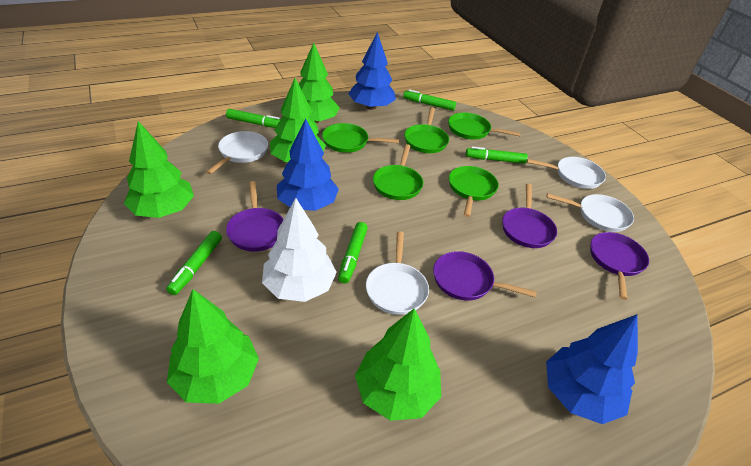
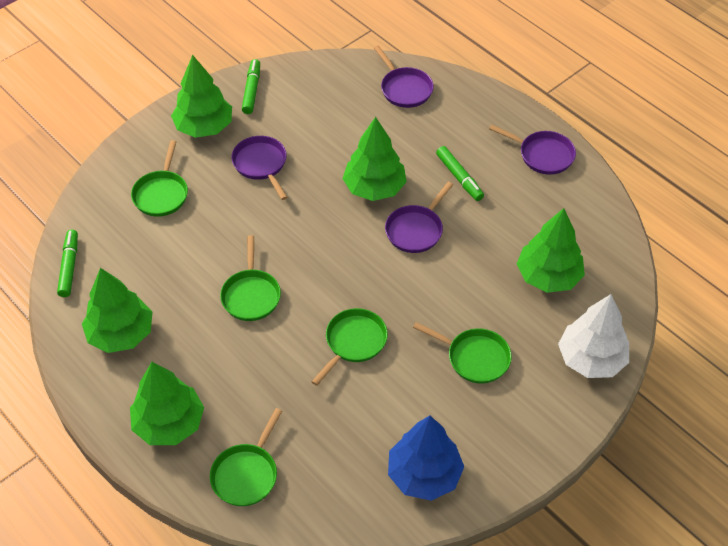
blue tree: [277,119,339,211] [348,32,396,110] [546,314,638,424] = 3 -> [388,416,464,501] = 1
green marker: [166,231,222,295] [226,109,280,128] [338,222,368,284] [403,89,456,111] [466,147,528,164] = 5 -> [57,230,78,297] [242,59,260,114] [436,146,484,201] = 3
white pan: [206,131,268,174] [366,231,429,315] [527,157,606,189] [546,193,634,232] = 4 -> none = 0

